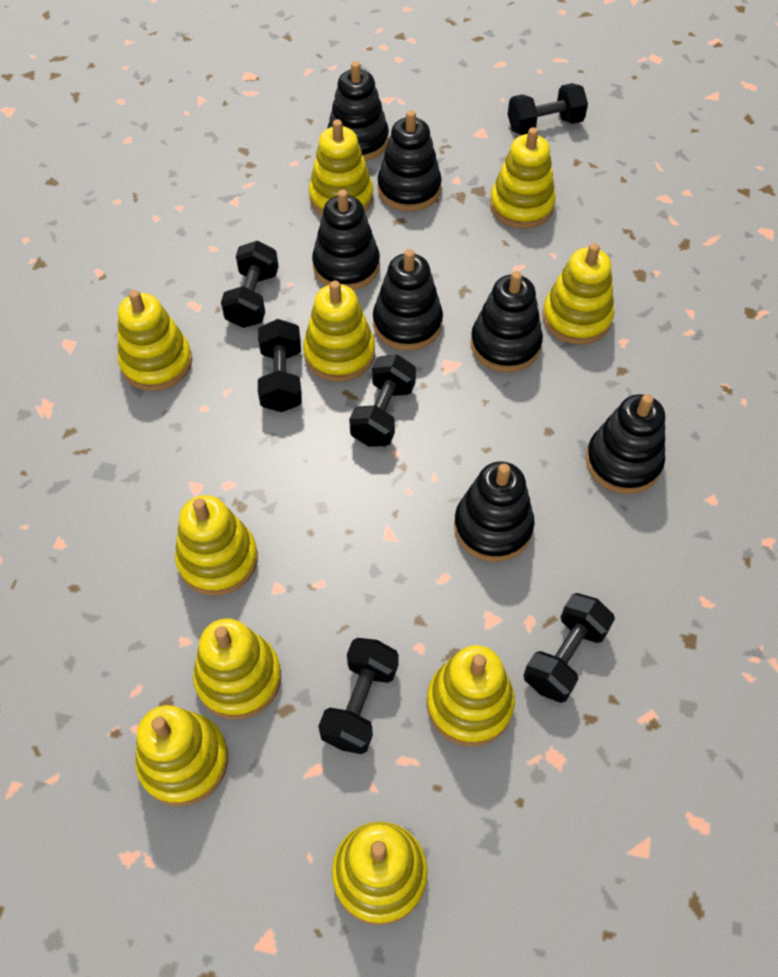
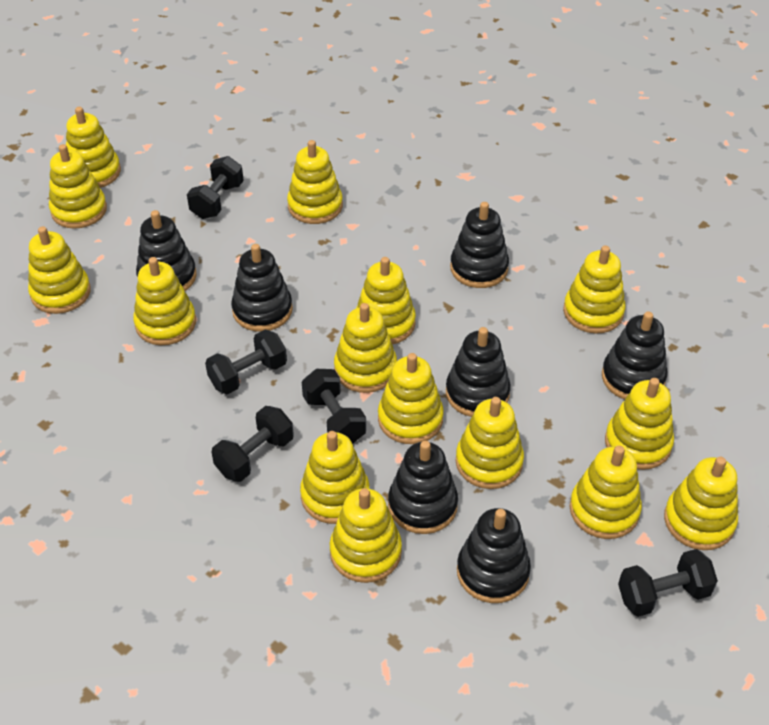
black dumbbell: [221,241,279,328] [258,319,302,412] [318,638,399,754] [349,355,416,447] [508,83,588,135] [524,593,615,703] = 6 -> [187,156,244,219] [205,330,287,395] [212,406,294,482] [302,369,366,444] [618,549,718,617] = 5
yellow stacking toy: [117,290,192,391] [135,705,228,806] [175,495,258,596] [193,619,281,719] [303,281,375,382] [309,119,373,216] [332,821,428,925] [426,645,515,746] [490,127,556,229] [542,243,614,344] = 10 -> [28,226,91,314] [49,144,107,229] [66,107,121,188] [133,257,196,345] [287,140,343,224] [300,431,370,524] [330,488,402,583] [334,303,397,393] [356,257,416,344] [378,353,444,444] [455,397,524,489] [563,245,626,334] [569,446,642,539] [605,378,674,470] [664,457,738,550] = 15

